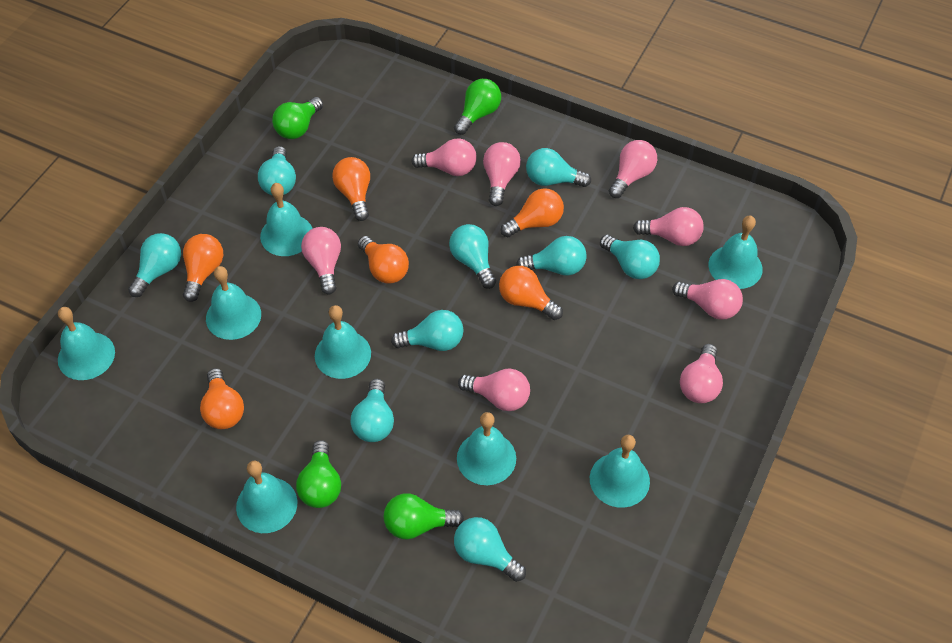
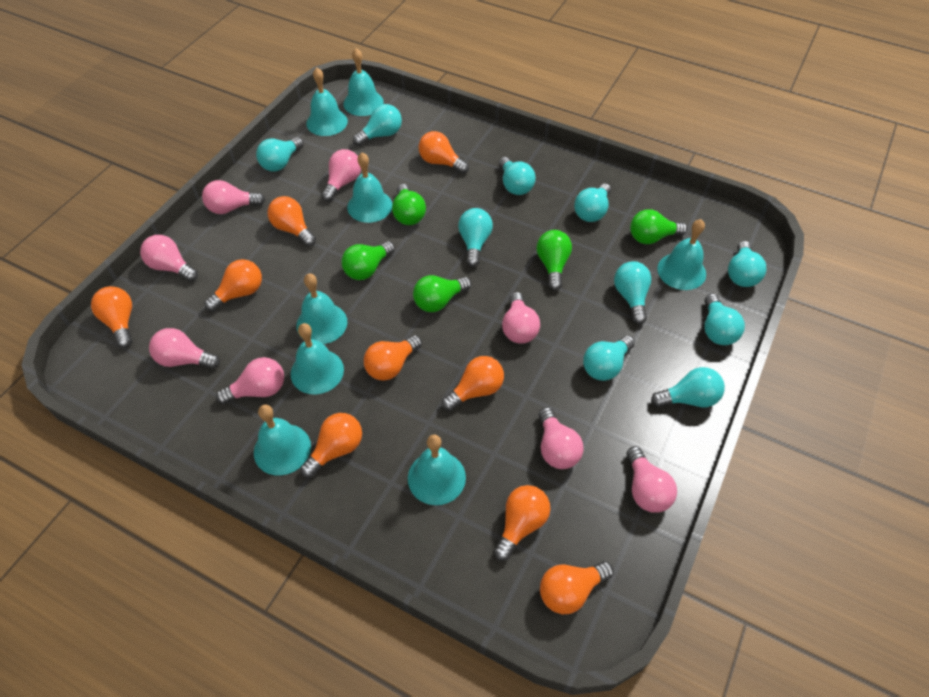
green light bulb: [272,97,323,139] [296,440,341,508] [384,493,464,539] [454,79,501,135] = 4 -> [342,241,395,280] [392,184,426,225] [413,275,472,312] [537,230,572,290] [630,209,688,244] = 5
orange light bulb: [183,234,223,302] [200,368,244,429] [332,157,370,221] [358,236,409,284] [499,266,563,320] [501,188,564,237] = 6 -> [91,286,133,348] [204,259,262,312] [267,196,316,246] [300,413,362,478] [364,335,422,381] [418,131,469,174] [442,356,504,411] [494,485,551,561] [540,561,613,614] = 9
turquoise light bulb: [128,233,181,297] [258,146,296,195] [350,379,394,442] [391,310,463,351] [449,224,496,289] [454,517,526,582] [516,236,587,276] [526,148,591,187] [600,235,660,279] = 9 -> [256,137,304,171] [353,104,402,146] [458,208,493,267] [499,157,536,195] [574,183,611,222] [583,335,635,381] [614,261,651,324] [651,367,725,408] [704,294,745,345] [728,241,766,287] = 10

